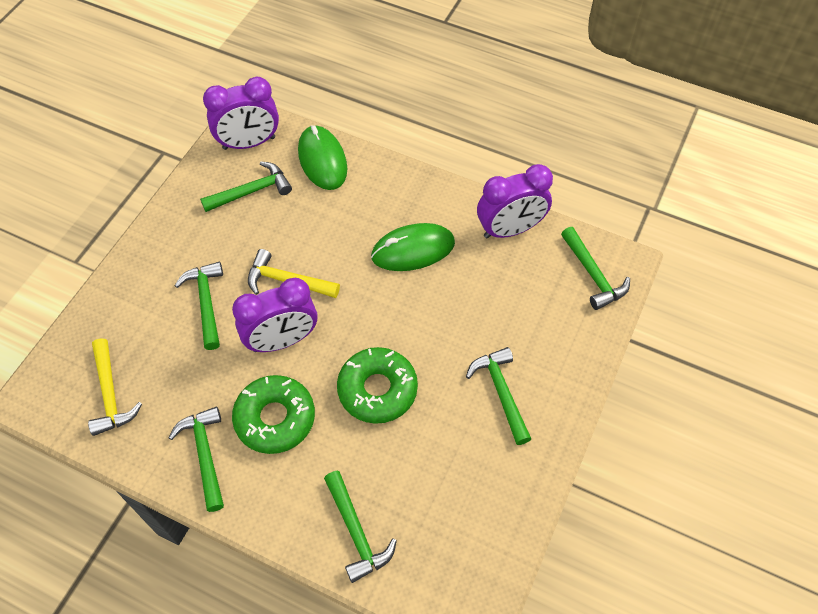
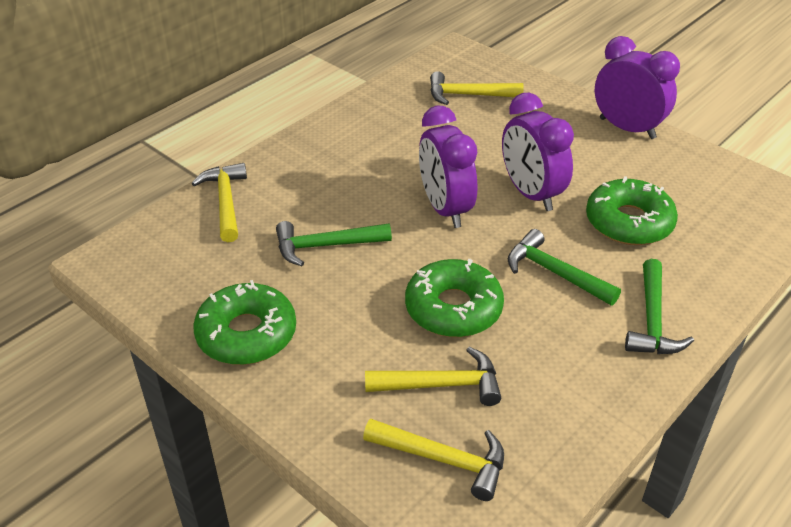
green donut: [232,375,315,454] [337,347,418,424] = 2 -> [193,280,296,365] [405,259,504,337] [586,176,678,245] = 3
green hammer: [169,407,224,512] [175,262,223,350] [200,161,292,212] [324,471,397,583] [466,347,531,445] [561,227,630,310] = 6 -> [276,221,392,266] [508,229,621,306] [625,259,694,354] = 3
green mouse: [298,125,347,190] [371,223,455,271] = 2 -> none = 0
yellow hammer: [88,338,142,436] [248,249,340,298] = 2 -> [191,163,247,242] [363,419,504,501] [365,347,501,406] [430,71,524,105] = 4

